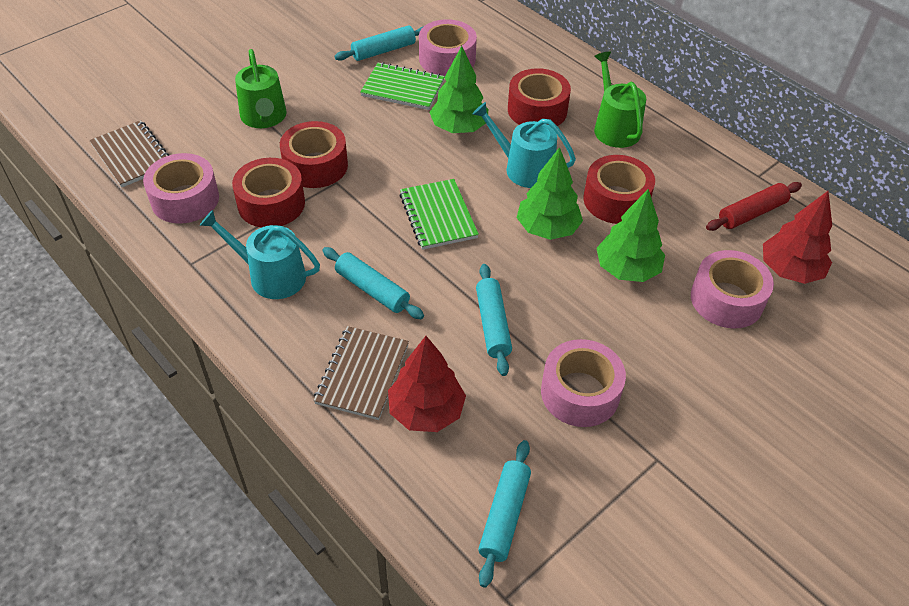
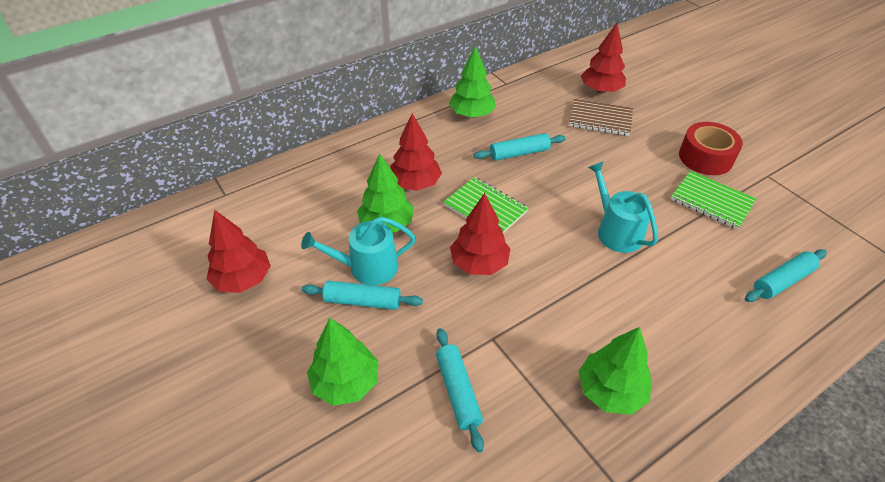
brown notebook: [89,120,169,188] [313,326,409,420] = 2 -> [569,99,633,136] = 1
green tree: [429,46,488,133] [517,147,583,240] [596,189,665,282] = 3 -> [307,318,379,406] [357,153,414,232] [449,46,496,118] [578,327,651,415] = 4
green watering can: [235,49,287,128] [594,51,646,148] = 2 -> none = 0
pink tape: [143,153,219,224] [419,19,477,76] [541,339,626,427] [691,250,774,328] = 4 -> none = 0
red rolling pin: [706,182,802,231] = 1 -> none = 0
red tape: [232,158,305,228] [280,121,348,188] [508,68,571,126] [583,155,655,224] = 4 -> [679,122,743,175] = 1
red tree: [388,336,466,432] [763,191,832,284] = 2 -> [207,209,271,293] [390,113,442,191] [450,193,510,275] [581,23,626,93] = 4

